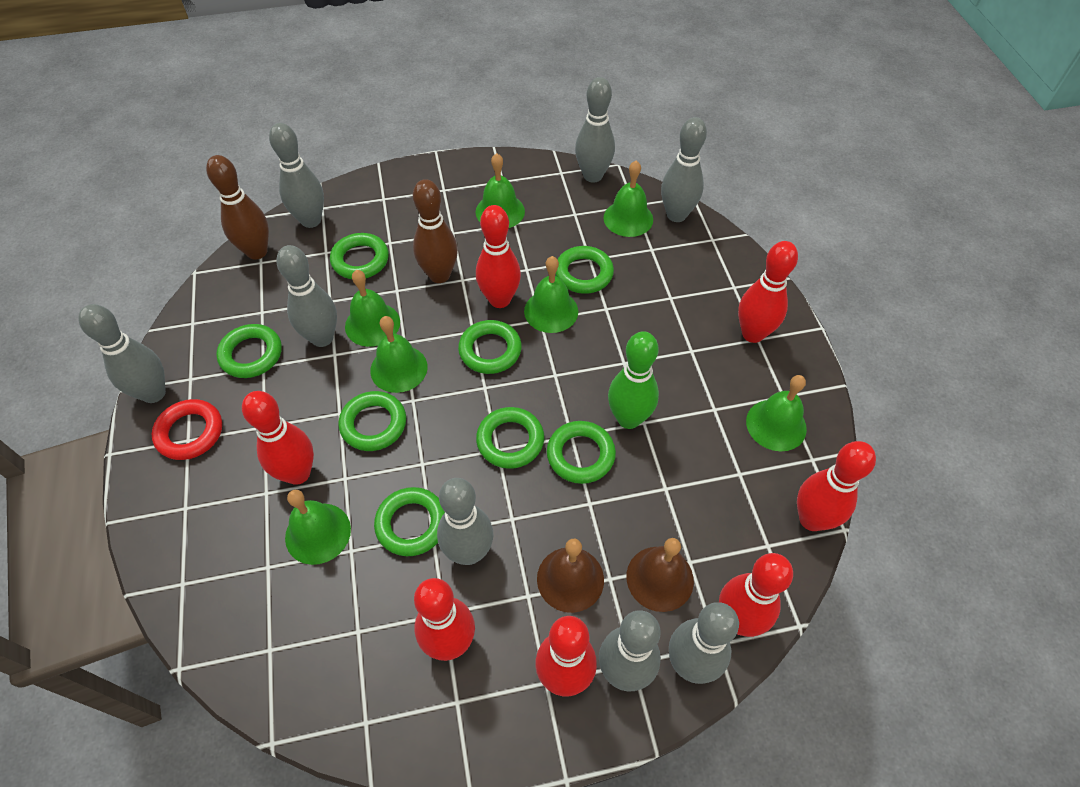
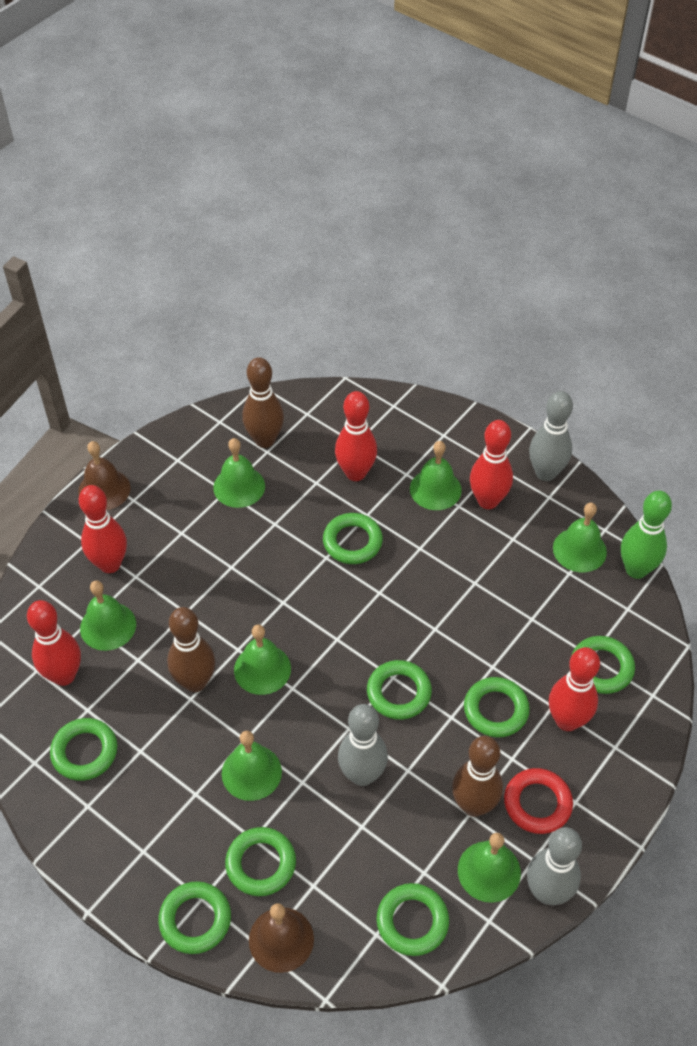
brown bowling pin: [206,155,269,260] [413,179,458,283] = 2 -> [167,607,215,692] [242,357,284,448] [452,736,503,817] = 3
grey bowling pin: [79,304,166,403] [269,123,324,228] [276,245,337,347] [437,478,493,565] [575,77,615,183] [599,610,661,691] [661,117,707,222] [669,602,739,684] = 8 -> [338,704,388,786] [527,827,582,905] [529,391,573,481] = 3
red bowling pin: [242,391,314,485] [414,578,475,661] [476,205,521,308] [535,616,597,697] [719,553,793,637] [738,241,798,343] [797,441,876,531] = 7 -> [27,600,81,686] [79,485,127,573] [335,391,377,481] [470,420,513,509] [549,647,600,731] = 5

